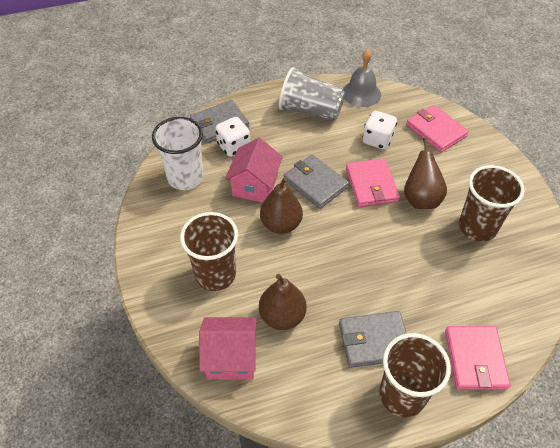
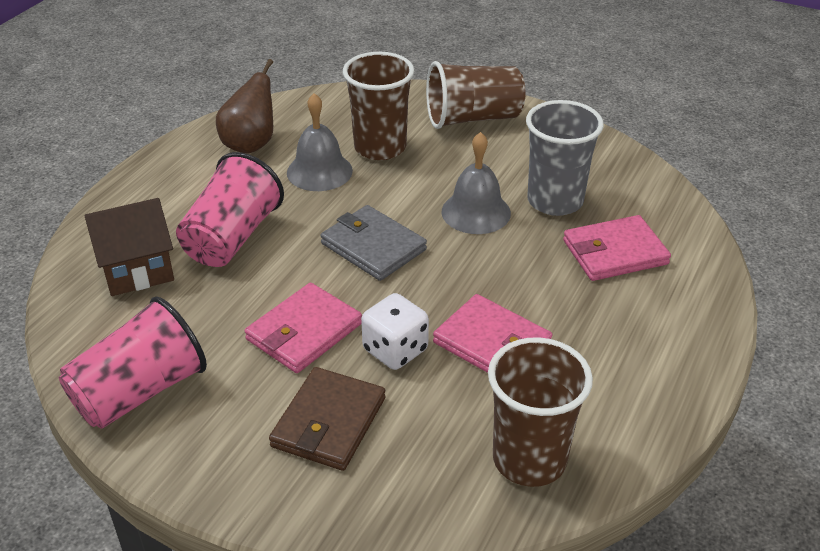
brown house: none = 0 -> [84,198,174,296] = 1
brown pear: [259,274,307,330] [260,177,303,234] [404,137,447,209] = 3 -> [216,59,273,154] = 1
brown wallet: none = 0 -> [269,367,386,471] = 1
grey bell: [344,49,381,107] = 1 -> [287,93,353,191] [442,132,511,234] = 2
grey wallet: [190,100,249,144] [284,155,349,209] [339,311,407,368] = 3 -> [321,205,427,281] = 1
pink cup: none = 0 -> [59,297,207,429] [176,152,284,267] = 2
pink house: [199,317,257,379] [225,138,283,203] = 2 -> none = 0
white cup: [152,117,204,190] = 1 -> none = 0
white dice: [215,117,250,157] [363,111,397,150] = 2 -> [361,293,429,370] = 1

